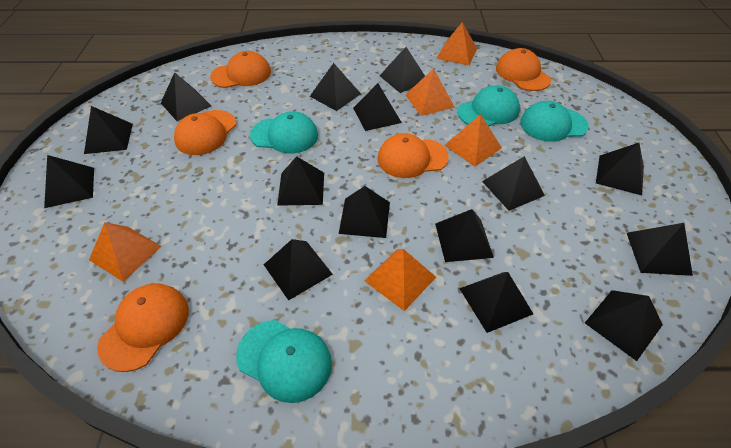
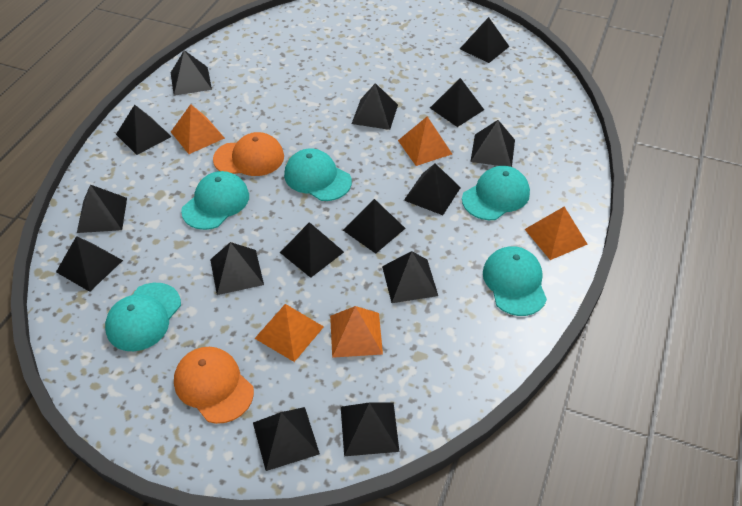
orange cap: [97,283,189,372] [174,110,236,155] [210,51,271,88] [378,133,449,178] [496,48,551,91] = 5 -> [174,347,254,424] [213,132,284,176] = 2
turquoise cap: [236,320,332,403] [250,111,318,153] [457,85,520,126] [520,101,589,142] = 4 -> [105,283,181,351] [181,171,249,230] [284,148,352,201] [462,166,530,220] [483,246,547,316] = 5

